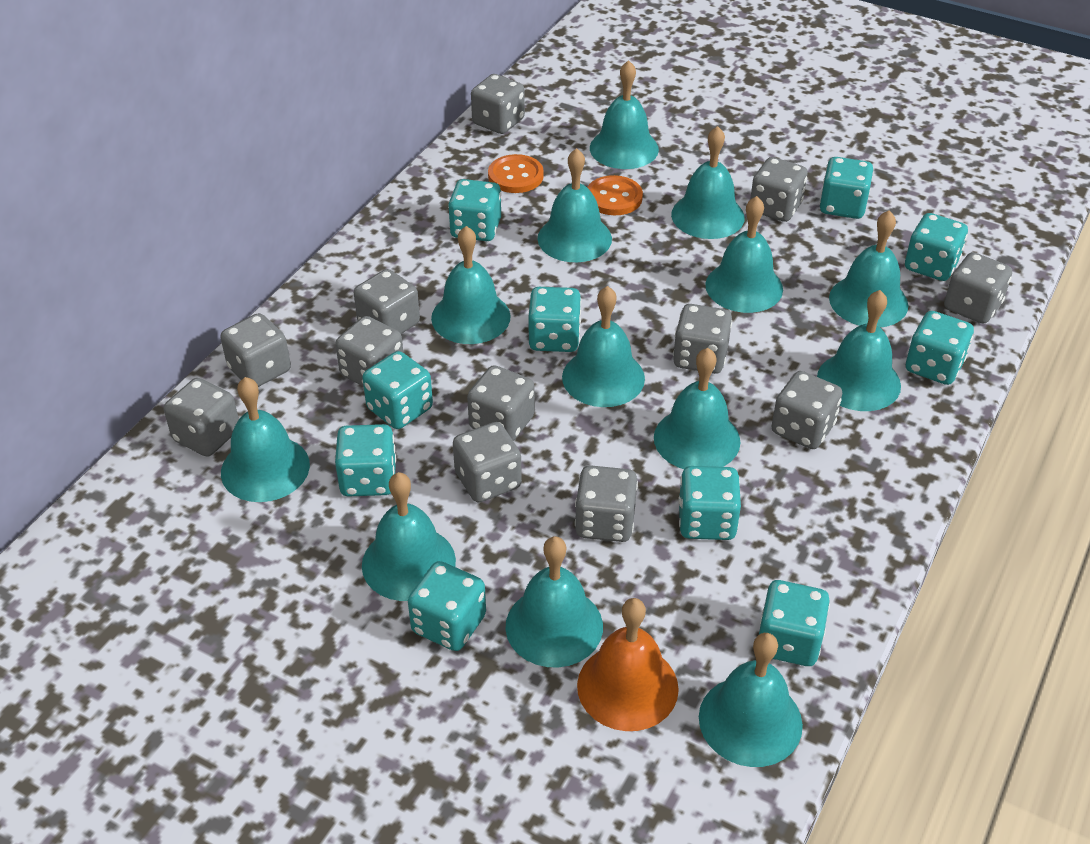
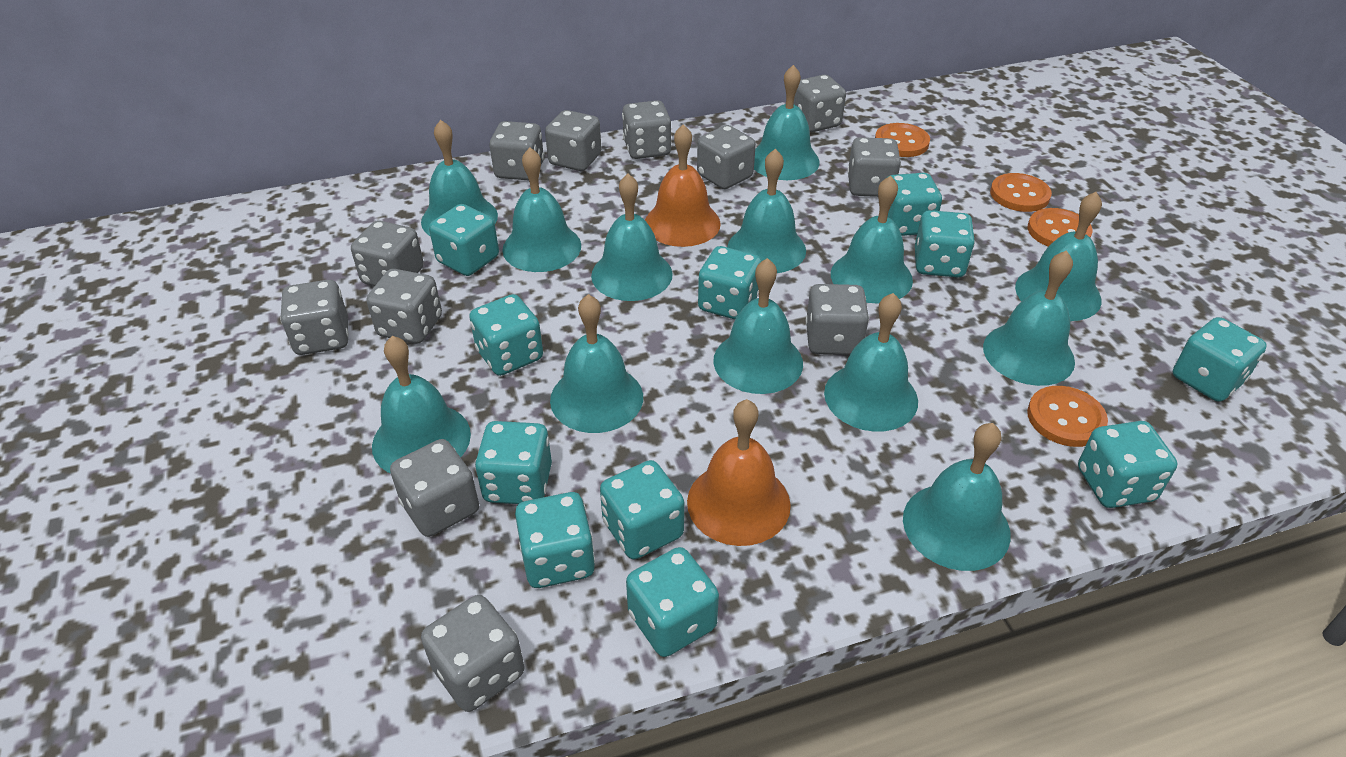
orange bell: [577,598,679,731] = 1 -> [645,124,721,247] [687,399,791,546] = 2
orange button: [488,154,544,193] [587,175,643,215] = 2 -> [875,123,930,157] [990,173,1052,212] [1027,386,1108,447] [1028,208,1093,247] = 4
turquoise dice: [335,424,396,497] [362,351,433,429] [408,561,486,651] [448,179,501,241] [528,287,581,352] [678,466,741,540] [759,580,830,666] [820,157,873,219] [905,213,968,281] [906,311,974,385] = 10 -> [429,204,499,276] [469,294,543,376] [475,421,552,504] [515,492,595,588] [600,460,684,559] [626,547,719,657] [698,246,762,319] [888,173,942,236] [915,210,975,277] [1078,421,1178,508] [1173,317,1267,402] = 11

